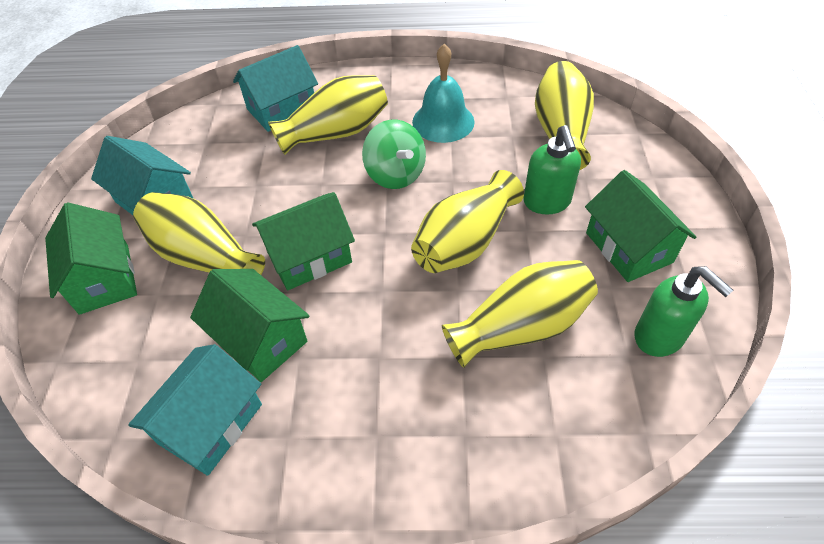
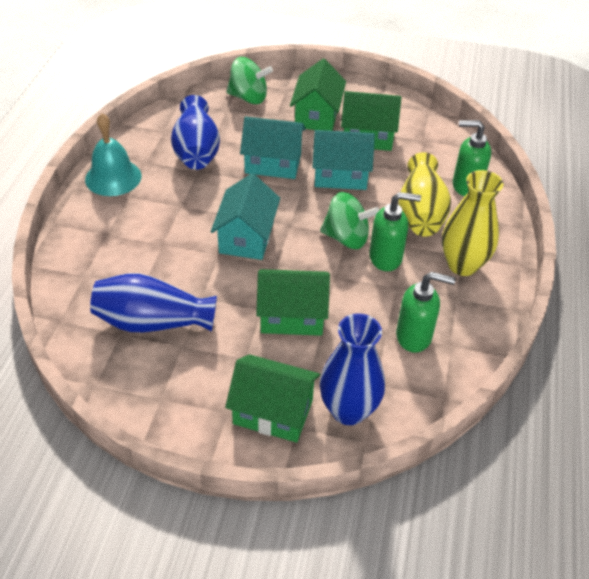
blue vase: none = 0 -> [90,273,217,332] [171,95,220,170] [320,313,385,425] = 3
green soap dispenser: [523,125,581,214] [635,266,733,357] = 2 -> [369,192,421,271] [396,272,456,352] [453,120,491,196] = 3
green spinning top: [362,119,426,189] = 1 -> [226,57,273,104] [320,192,379,249] = 2
yellow vase: [133,192,265,275] [268,75,388,155] [411,170,524,273] [442,260,598,368] [535,61,594,170] = 5 -> [398,152,451,237] [442,170,503,276] = 2

